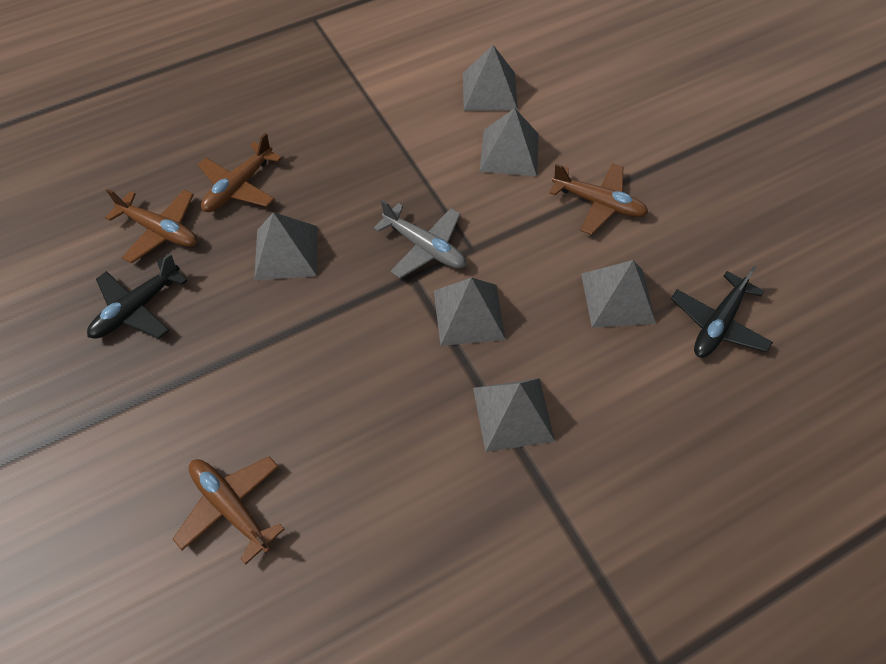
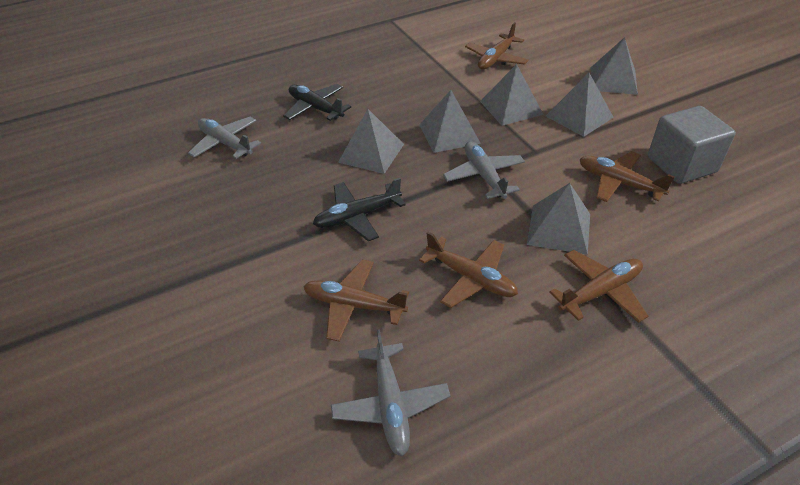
brown plane: [105,189,197,263] [173,456,284,564] [198,133,282,212] [549,163,648,235] = 4 -> [303,259,409,342] [419,232,518,308] [465,22,529,70] [549,250,648,323] [580,151,675,202] = 5
grey cube: none = 0 -> [648,106,736,184] = 1
grey plane: [374,200,466,278] = 1 -> [188,117,261,159] [331,329,450,456] [443,141,525,199] = 3

